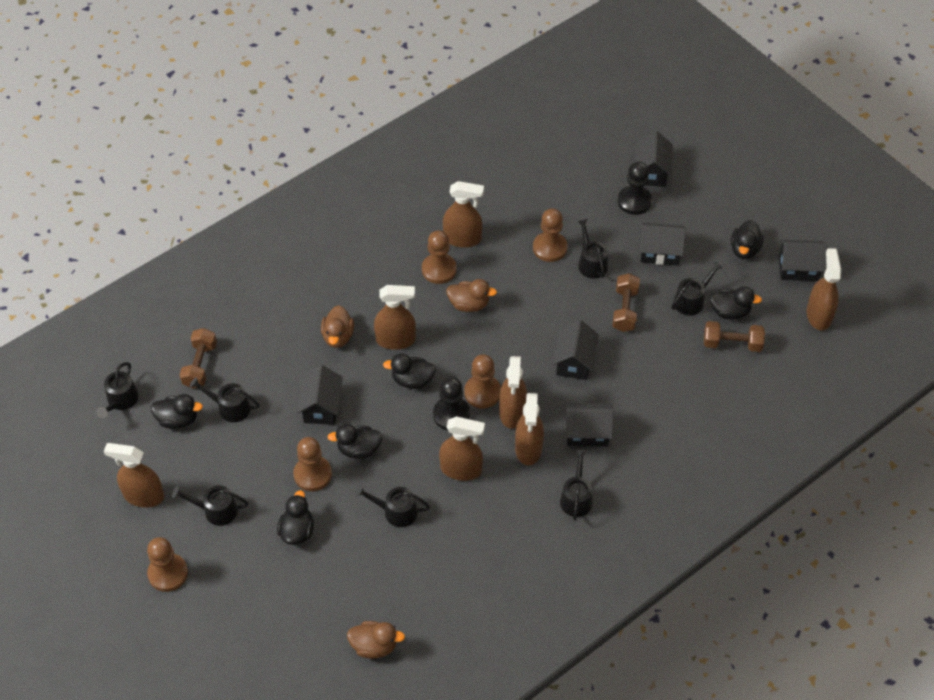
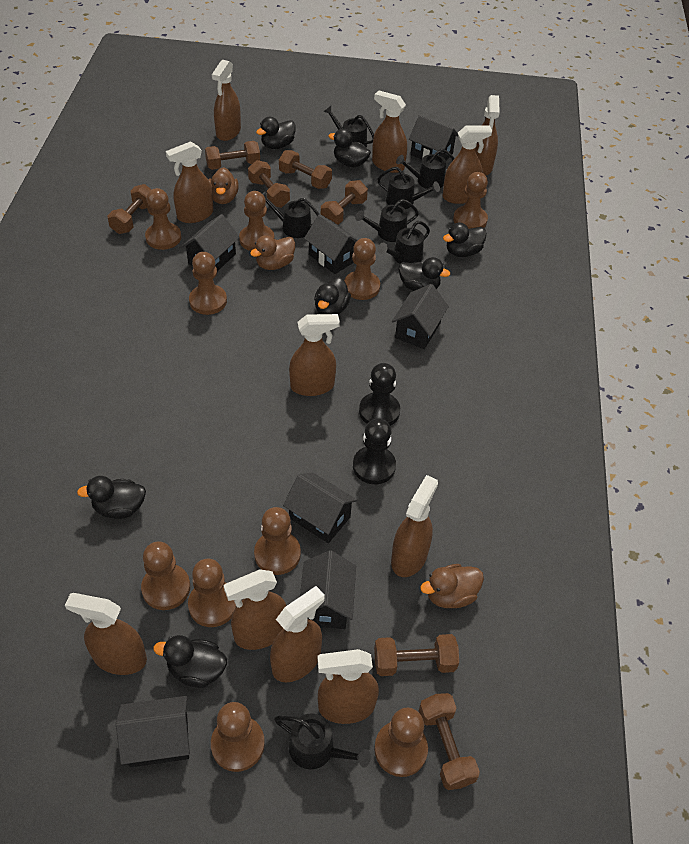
black duck: [151,394,203,429] [277,490,314,545] [328,424,383,459] [383,353,436,389] [709,286,762,320] [731,220,764,259] = 6 -> [77,476,146,519] [153,635,227,688] [256,117,296,149] [314,277,351,315] [329,129,371,167] [398,257,450,291] [443,223,487,257] = 7
black house: [297,365,343,425] [553,320,599,380] [565,403,613,447] [635,131,673,187] [640,223,686,265] [779,240,828,281] = 6 -> [116,696,190,767] [181,214,240,271] [283,472,357,543] [300,550,356,629] [304,214,358,274] [392,284,449,349] [409,115,458,161] = 7
brown dumbbell: [180,328,217,389] [612,273,640,332] [704,321,765,352] = 3 -> [107,184,152,234] [205,141,260,170] [248,160,290,208] [279,150,332,189] [321,180,368,225] [374,634,459,676] [419,693,480,790] = 7
brown pawn: [147,537,188,592] [293,437,332,491] [422,230,457,284] [464,354,501,408] [533,208,568,262] = 5 -> [141,541,190,610] [145,188,181,250] [188,559,236,627] [189,252,227,315] [211,702,265,772] [239,191,274,251] [254,507,301,575] [344,238,380,300] [374,708,428,777] [453,172,488,229] = 10
brown spray bottle: [104,443,164,507] [374,285,416,350] [439,416,485,481] [443,181,484,248] [499,356,527,429] [515,393,544,465] [806,249,841,331] = 7 -> [65,593,147,675] [166,141,213,223] [212,60,241,141] [224,569,286,650] [270,586,325,682] [289,314,340,396] [317,649,379,724] [372,91,407,173] [391,475,438,577] [443,125,492,204] [475,95,500,176] = 11

